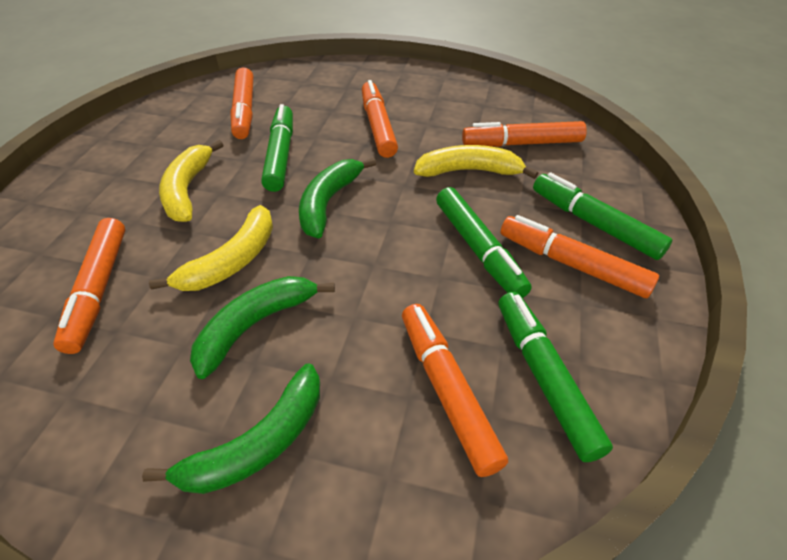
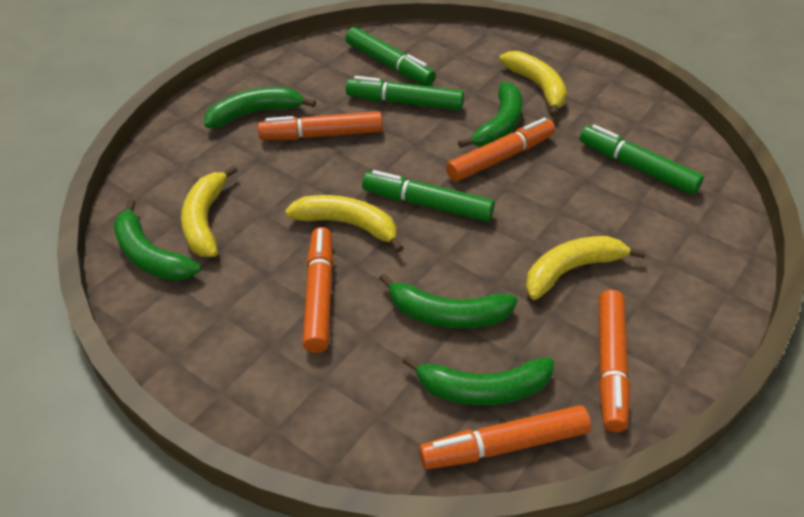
green banana: [142,363,320,494] [190,276,335,379] [299,158,376,238] = 3 -> [113,199,201,281] [204,87,316,128] [379,273,518,328] [402,356,554,405] [458,82,523,148] = 5
orange marker: [53,218,125,354] [230,67,253,139] [362,80,398,158] [402,304,508,477] [462,121,587,147] [501,215,659,298] = 6 -> [258,111,383,140] [303,227,334,353] [419,405,591,469] [446,118,555,182] [599,290,630,432] = 5
yellow banana: [149,205,273,291] [159,140,223,222] [414,145,538,179] = 3 -> [181,165,238,257] [285,195,403,252] [499,51,567,117] [526,236,646,300] = 4

